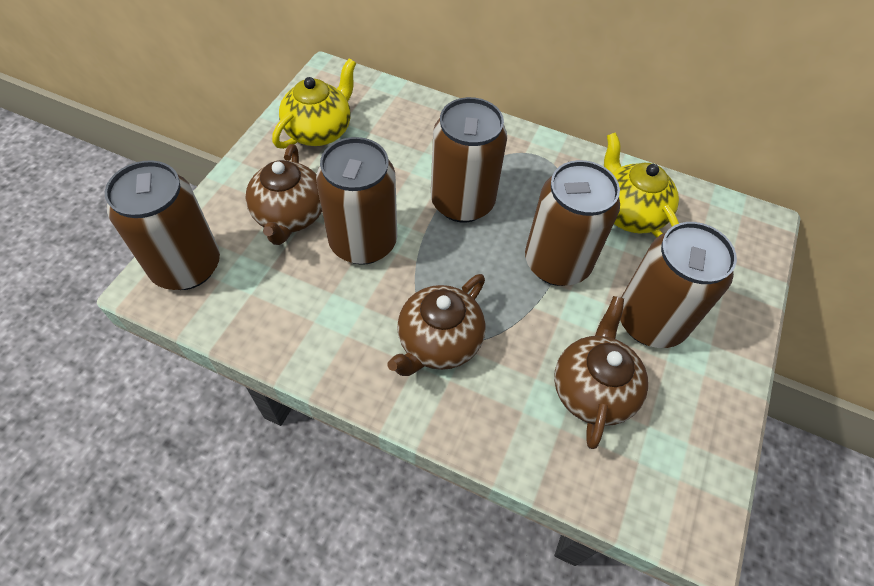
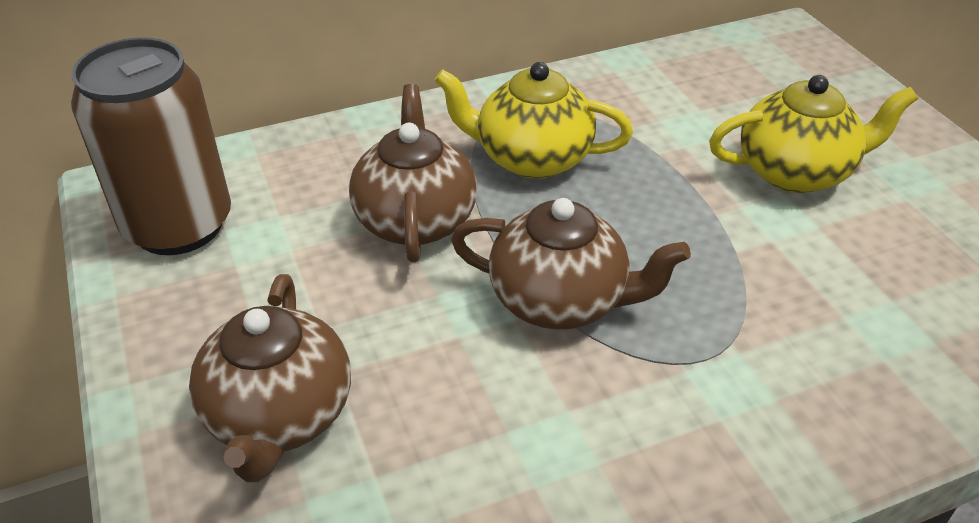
brown can: [105,160,220,290] [316,137,397,265] [431,97,507,223] [525,160,620,286] [620,222,737,348] = 5 -> [71,37,231,255] = 1

